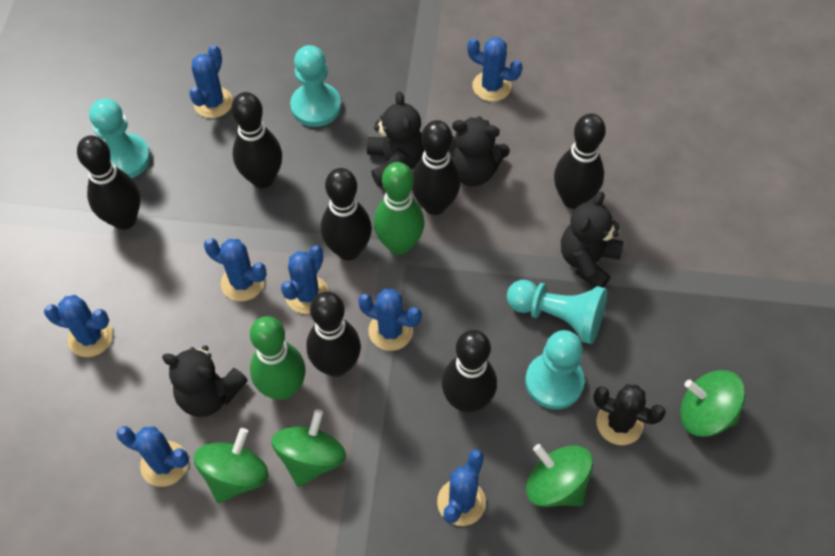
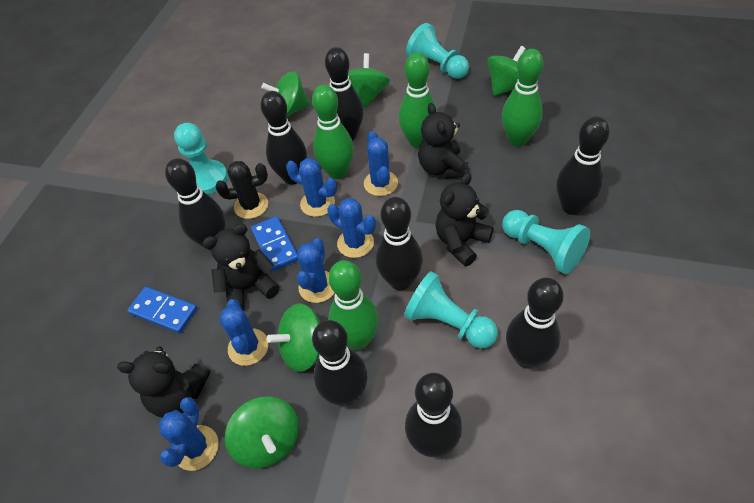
black bowling pin: [77,136,140,230] [231,92,282,188] [306,292,361,377] [321,168,372,260] [412,120,460,215] [442,330,497,413] [554,114,606,209] = 7 -> [165,158,225,250] [261,91,307,185] [312,320,367,406] [325,47,363,140] [376,197,423,290] [405,373,462,457] [506,278,564,369] [556,116,610,215] = 8
blue cactus: [44,295,113,357] [116,426,189,487] [189,45,233,118] [204,238,267,301] [281,245,329,314] [358,289,422,351] [437,449,486,526] [467,37,523,102] = 8 -> [159,397,219,471] [219,299,269,366] [286,158,337,217] [297,238,335,303] [327,198,376,258] [364,131,398,196] = 6
blue domino: none = 0 -> [127,287,197,334] [251,216,298,271] = 2
green bowling pin: [250,316,306,400] [374,162,425,255] = 2 -> [312,85,354,179] [328,260,379,350] [399,52,437,148] [502,49,543,146] = 4
green spinning top: [194,428,269,503] [271,409,346,487] [526,444,593,507] [680,370,746,437] = 4 -> [225,396,299,469] [261,71,310,117] [267,303,320,372] [348,53,390,108] [487,46,526,96] = 5

